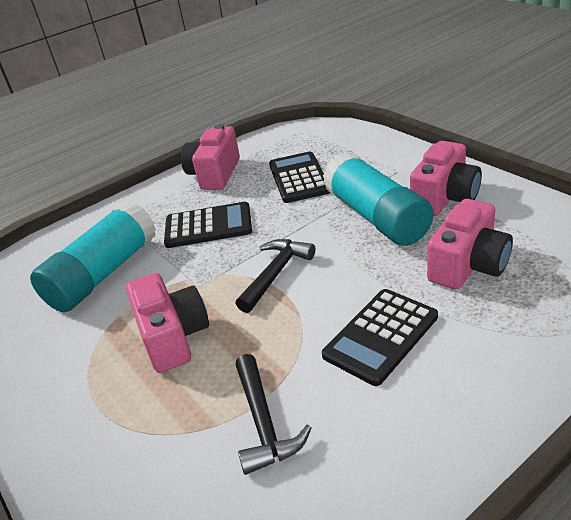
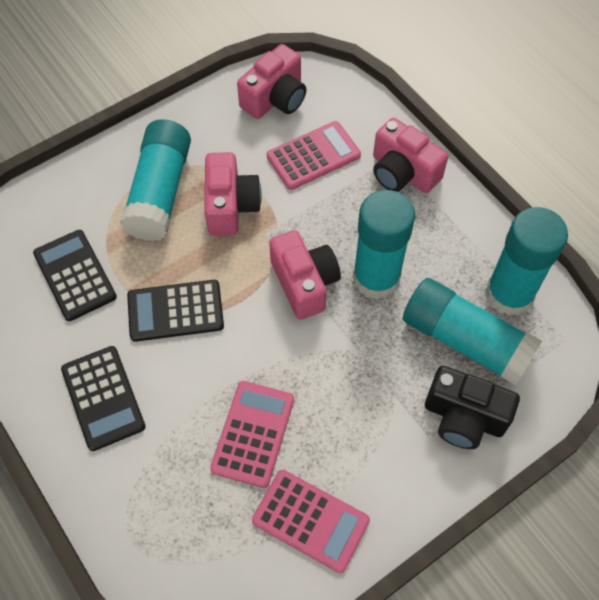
black camera: none = 0 -> [425,366,520,449] = 1
black hammer: [235,354,311,475] [236,239,315,313] = 2 -> none = 0
pink calculator: none = 0 -> [210,381,294,488] [252,470,370,573] [267,121,361,190] = 3
turquoise glue stick: [30,201,156,313] [323,152,433,246] = 2 -> [120,119,191,241] [353,190,415,300] [403,278,542,385] [485,207,568,316] = 4

